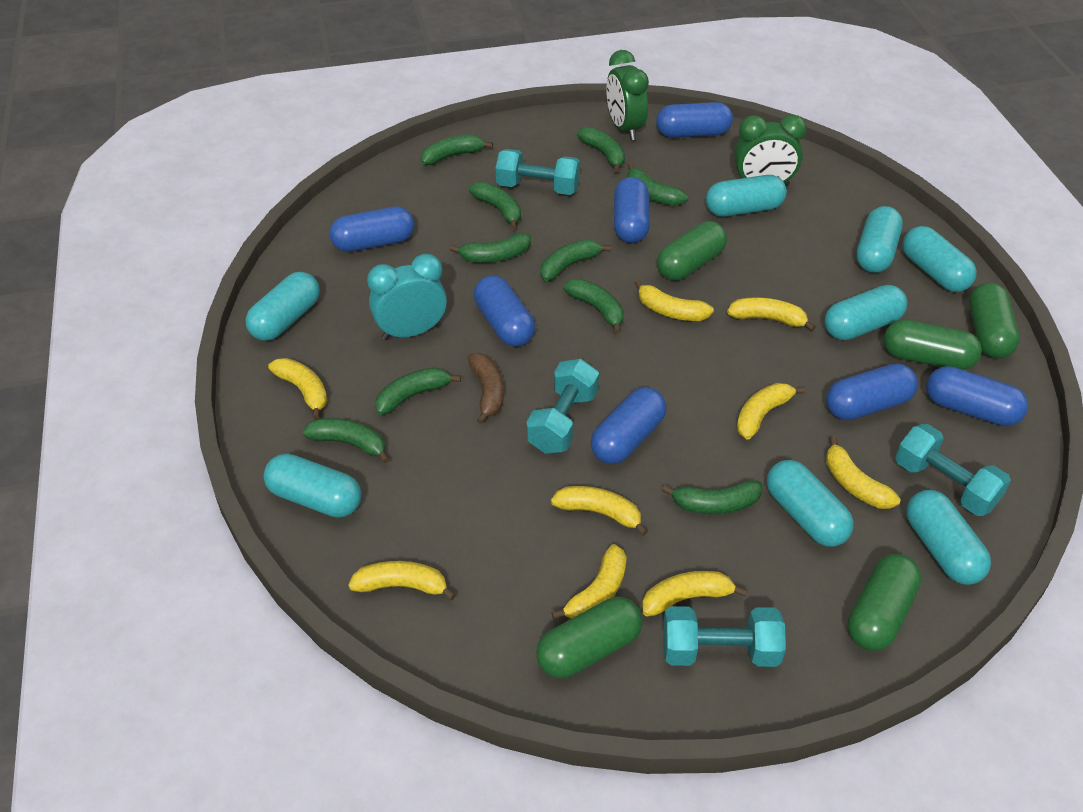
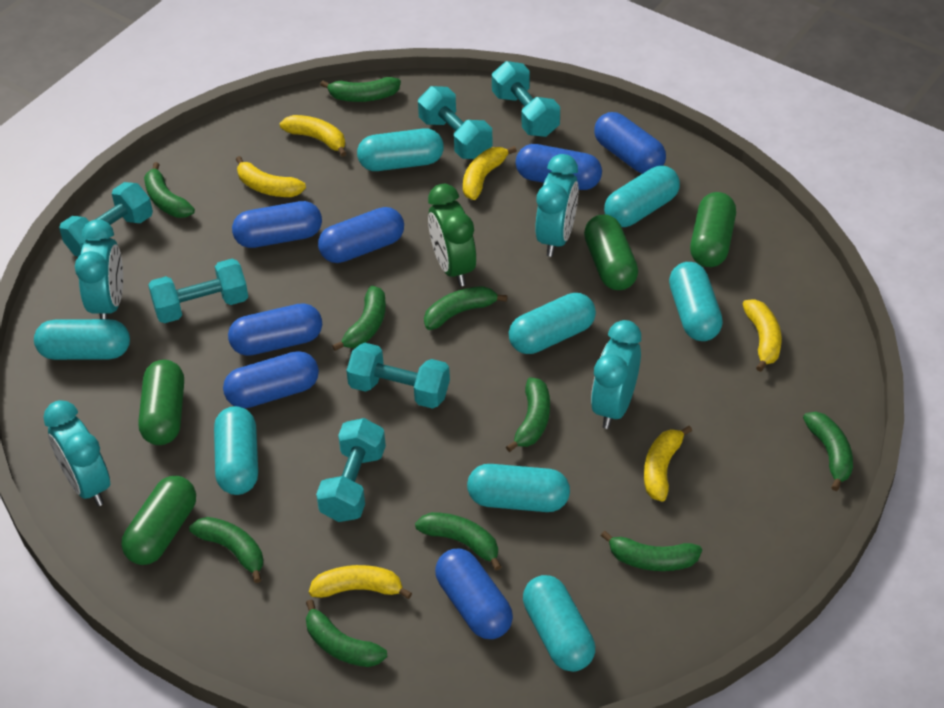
brown banana: [468,353,504,424] = 1 -> none = 0
green capsule: [536,597,643,678] [657,221,727,280] [848,554,922,651] [884,320,982,370] [969,283,1020,358] = 5 -> [121,476,196,565] [138,360,184,445] [584,214,638,290] [690,192,736,267] = 4
green clock: [606,50,649,140] [734,115,806,186] = 2 -> [428,184,476,286] = 1
turquoise clock: [367,254,447,340] = 1 -> [43,400,110,506] [75,219,123,319] [535,154,579,257] [591,320,641,429] = 4
turquoise dumbbell: [496,149,580,195] [527,359,599,453] [663,606,786,667] [895,424,1011,516] = 4 -> [59,182,153,257] [148,259,248,323] [316,418,386,522] [346,342,450,409] [418,86,493,159] [492,61,560,137] = 6
yellow banana: [268,358,327,420] [348,561,456,600] [551,486,648,536] [551,544,627,619] [634,279,714,321] [642,571,747,617] [727,297,816,331] [737,383,806,439] [826,436,901,509] = 9 -> [236,156,306,197] [280,115,347,157] [309,565,412,599] [463,146,517,200] [644,426,692,502] [743,299,782,372] = 6

